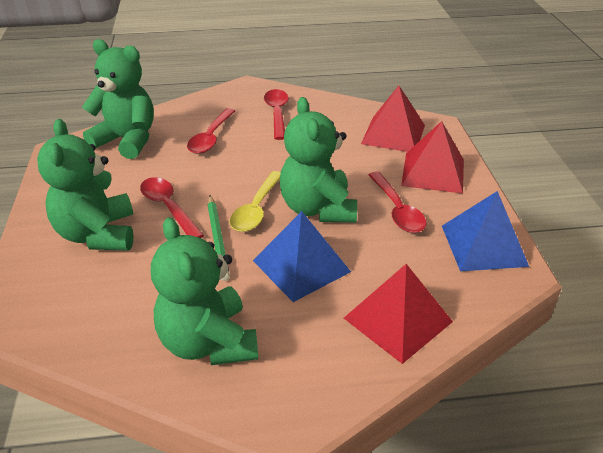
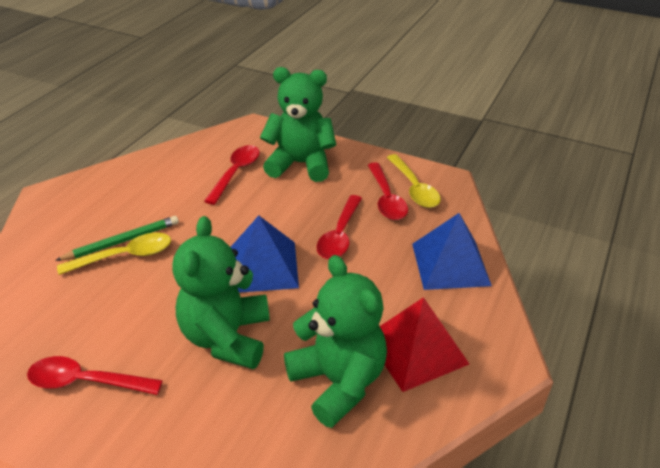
green teddy bear: [37,119,134,251] [82,39,154,159] [151,217,258,365] [280,97,357,222] = 4 -> [173,216,270,369] [260,67,336,182] [284,255,387,428] = 3
red pyramid: [344,264,453,364] [361,86,425,152] [401,121,464,194] = 3 -> [380,297,469,392] = 1
yellow spoon: [230,171,281,232] = 1 -> [57,233,171,275] [387,154,441,208] = 2

